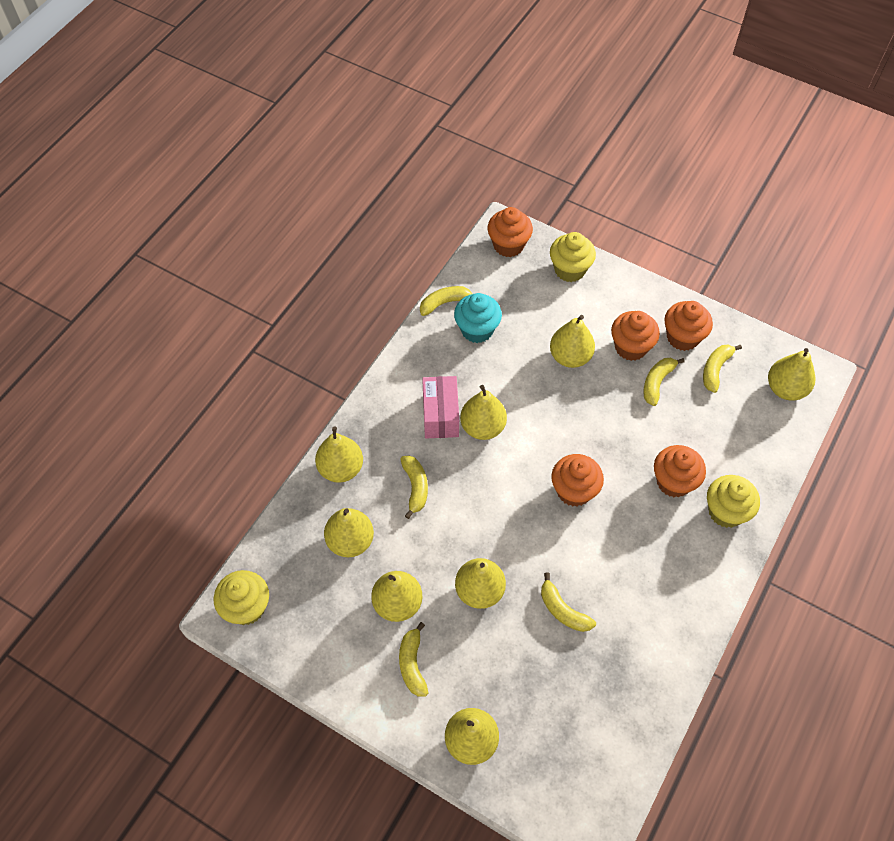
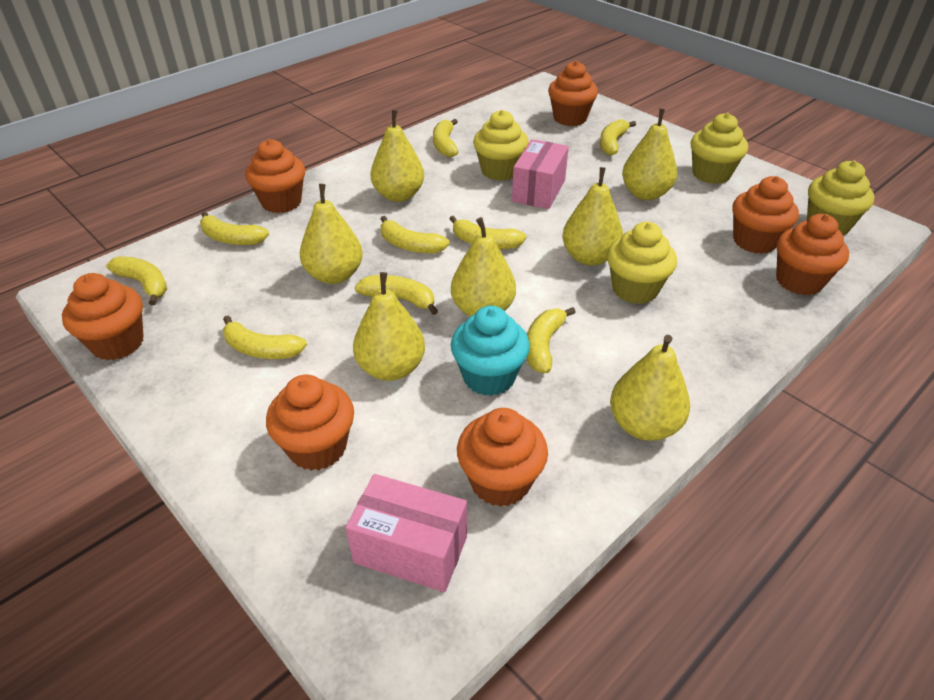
orange cupcake: [487,207,533,257] [551,454,604,507] [611,311,660,361] [654,445,706,498] [664,301,713,351] = 5 -> [62,273,144,360] [245,139,305,213] [266,375,354,471] [457,408,548,507] [548,61,598,126] [732,176,799,254] [776,214,849,295] = 7
pink box: [422,376,459,438] = 1 -> [345,474,467,592] [512,139,569,209] = 2
yellow banana: [399,622,429,697] [400,456,428,519] [420,286,472,316] [541,572,596,632] [643,358,685,406] [703,344,742,393] = 6 -> [106,256,167,306] [200,211,269,245] [223,316,307,359] [355,275,438,315] [380,216,450,254] [433,119,458,157] [450,216,526,249] [527,307,576,373] [600,119,636,156] = 9
yellow cupcake: [214,570,269,625] [550,232,596,282] [707,475,760,528] = 3 -> [473,110,529,181] [607,222,677,304] [691,113,748,184] [807,161,875,236] = 4
yellow pear: [315,427,363,483] [324,508,374,557] [371,571,422,622] [445,708,499,765] [455,558,506,609] [460,385,507,440] [550,315,595,368] [768,348,815,401] = 8 -> [300,184,363,284] [353,272,425,381] [370,110,424,202] [451,217,516,317] [562,167,623,266] [610,335,690,441] [622,109,677,200] = 7

